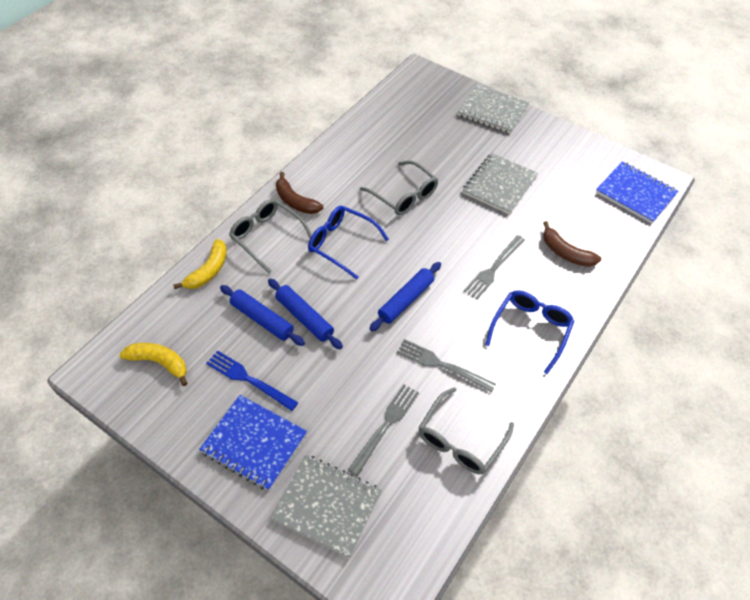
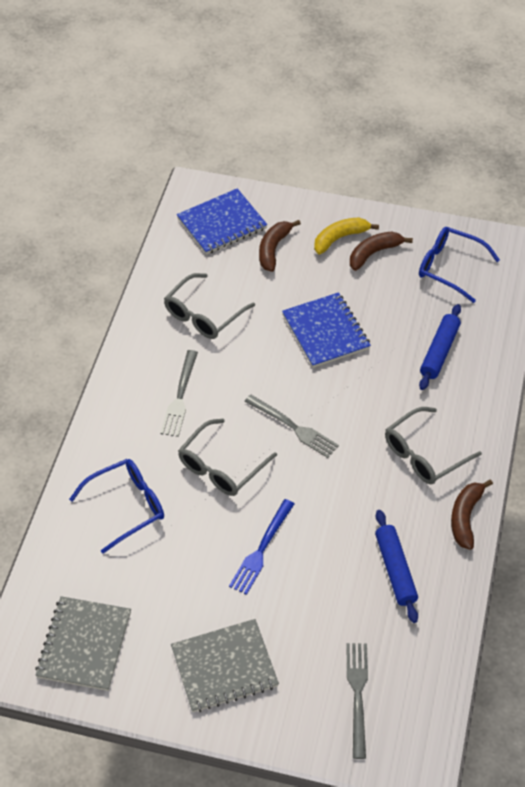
blue rolling pin: [220,285,305,346] [268,279,343,349] [369,262,441,331] = 3 -> [375,510,418,623] [419,304,461,390] = 2
brown banana: [276,172,323,214] [543,221,601,267] = 2 -> [259,220,301,272] [350,231,413,271] [451,479,493,550] = 3
grey notebook: [270,455,382,558] [458,85,529,134] [463,153,538,215] = 3 -> [35,596,131,691] [171,619,279,712] = 2
yellow banana: [119,343,188,386] [173,239,227,289] = 2 -> [314,217,379,254] = 1

